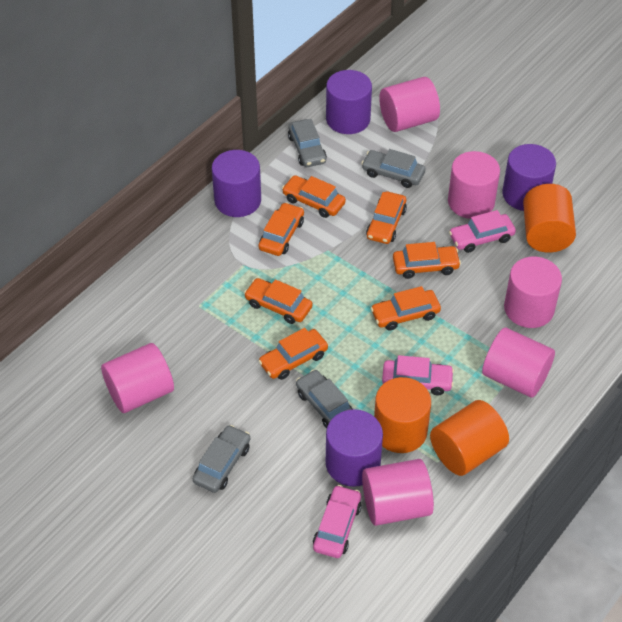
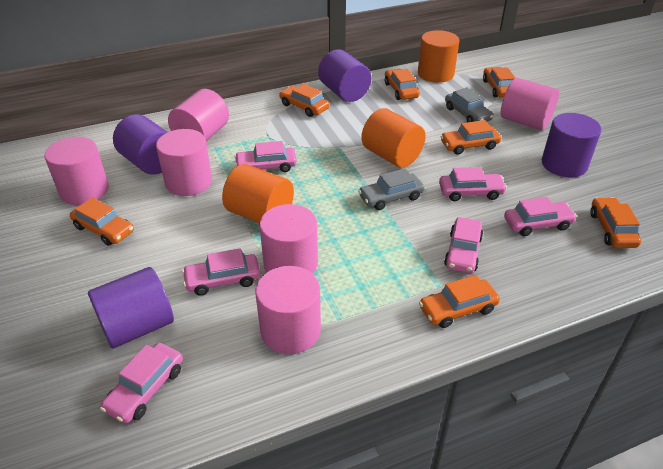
grey car: [193,425,250,493] [288,119,327,167] [296,370,353,429] [361,149,425,188] = 4 -> [358,168,425,210] [445,87,493,122] = 2
pink car: [313,485,362,558] [382,355,454,396] [449,210,516,253] = 3 -> [100,343,183,424] [182,248,260,296] [234,141,297,172] [439,167,507,201] [444,217,483,273] [504,197,577,236] = 6

